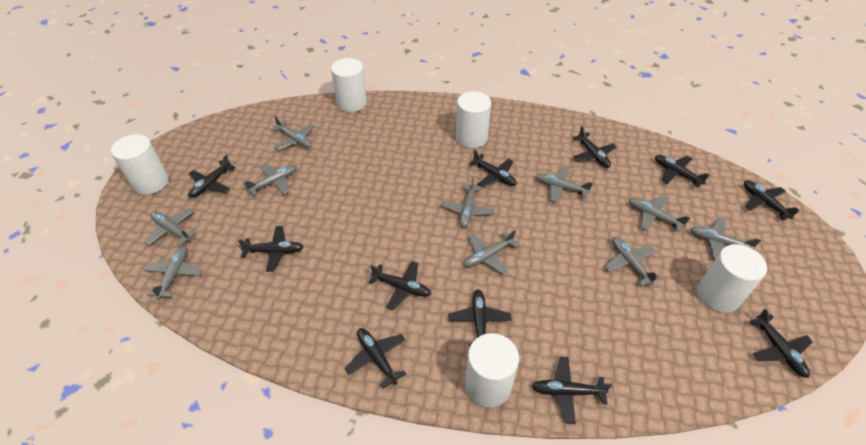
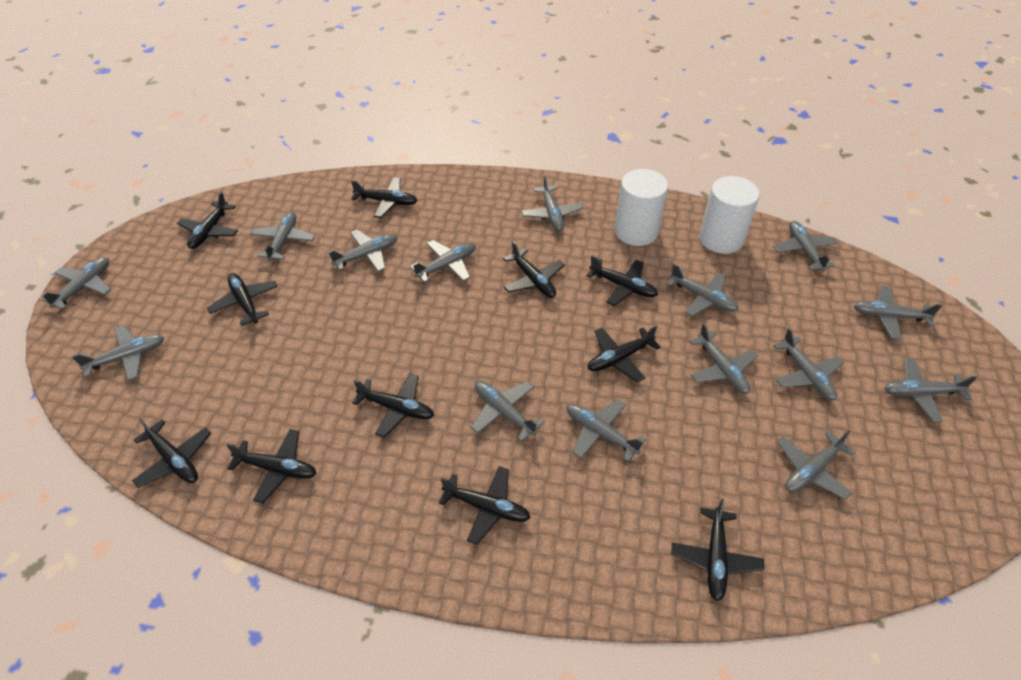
grey plane: [144,208,197,246] [144,246,203,299] [244,163,297,196] [271,116,314,150] [441,177,495,228] [464,230,519,274] [535,167,593,202] [605,237,661,286] [629,195,690,232] [691,218,761,259] = 10 -> [42,257,111,309] [72,325,165,381] [250,212,315,261] [329,229,398,272] [410,240,476,283] [471,381,544,442] [521,175,584,231] [567,400,646,462] [666,264,738,317] [689,324,758,394] [773,329,844,400] [774,221,838,271] [777,430,856,500] [854,285,942,340] [884,358,977,422] = 15
white cylinder: [111,134,169,195] [331,58,367,112] [456,91,491,148] [465,333,519,407] [697,244,767,313] = 5 -> [615,169,668,246] [699,176,760,254] = 2

